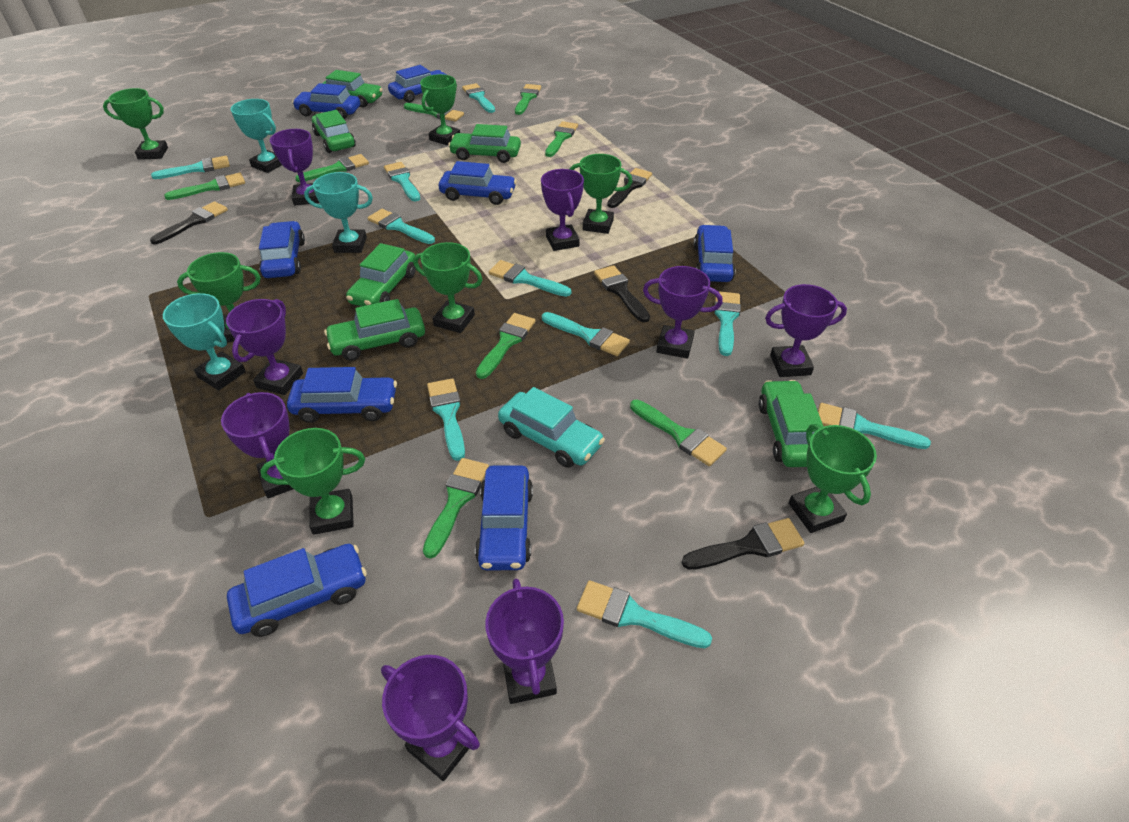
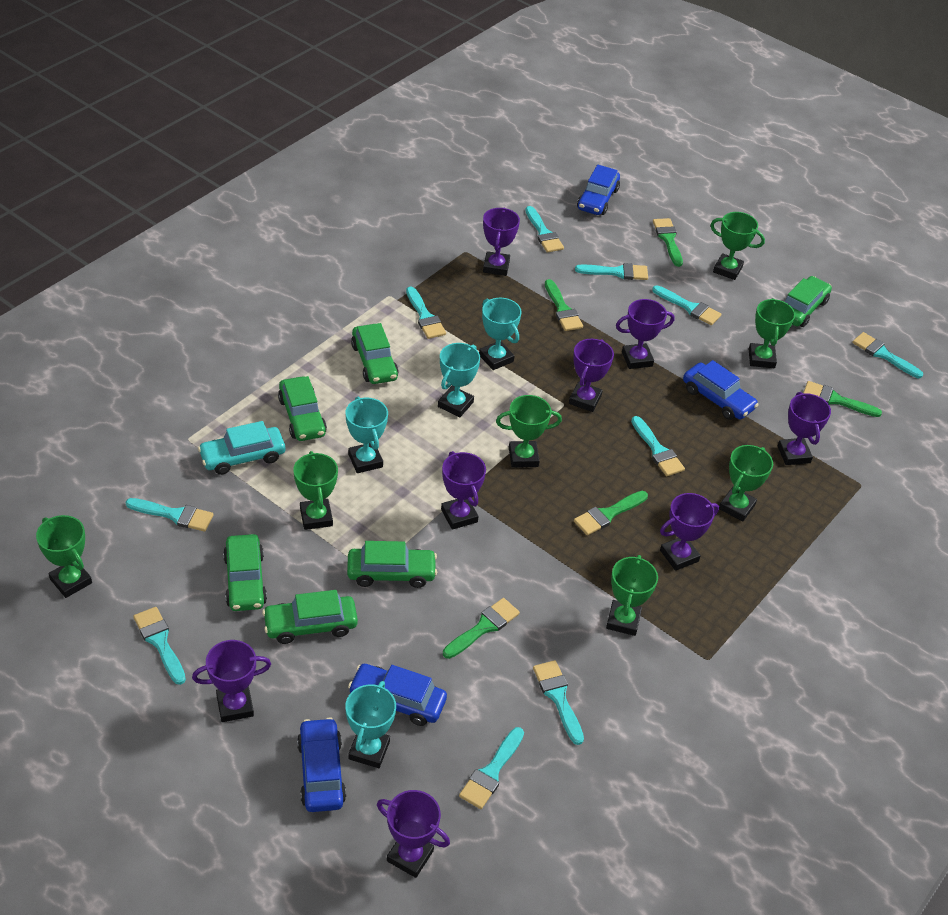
black brush: [150,201,228,244] [594,265,650,323] [607,168,652,208] [682,518,805,570] = 4 -> none = 0
blue car: [227,544,367,637] [259,221,305,278] [287,367,397,423] [292,83,360,119] [388,65,447,103] [439,161,517,205] [475,465,533,570] [694,225,736,282] = 8 -> [297,717,346,812] [348,664,447,726] [577,165,620,215] [683,360,759,420] = 4
green brush: [164,173,245,200] [295,154,369,182] [404,103,464,122] [423,458,489,559] [476,313,536,379] [515,84,541,115] [545,121,578,157] [630,399,727,466] = 8 -> [443,598,520,659] [545,279,583,331] [574,491,648,535] [653,218,683,267] [803,381,882,417] = 5
turquoise trophy: [163,293,246,390] [230,99,282,173] [304,172,373,253] = 3 -> [345,681,396,768] [346,397,388,473] [438,343,480,417] [479,298,522,370] = 4

